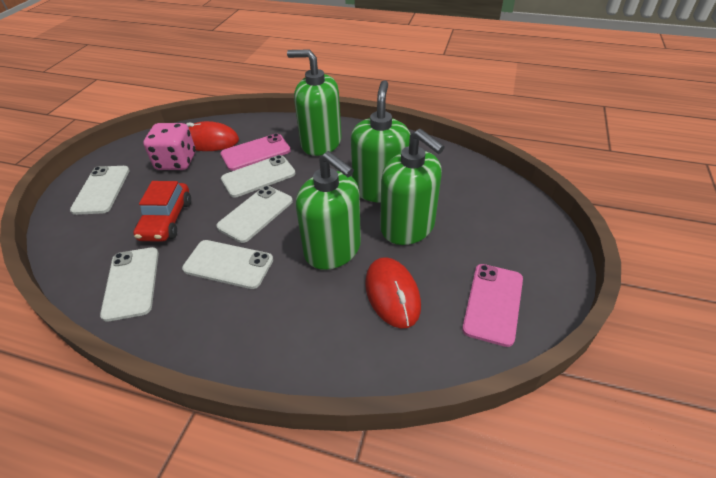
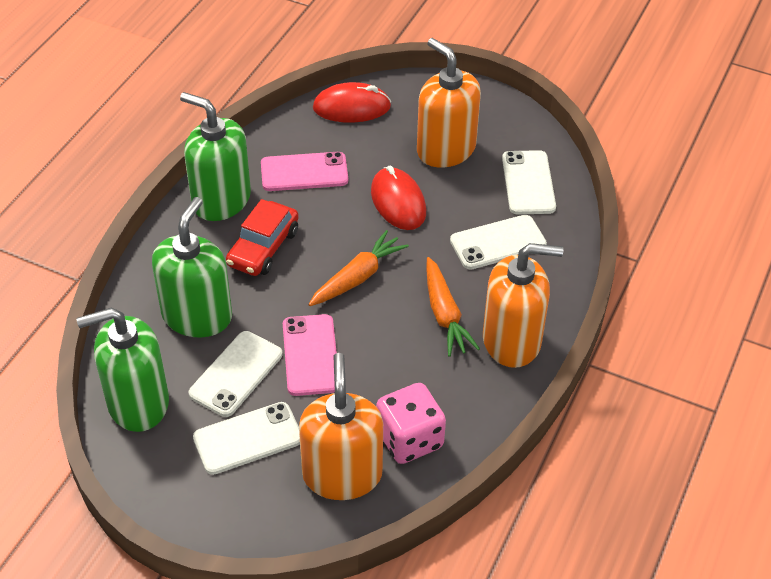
green soap dispenser: [287,49,342,156] [296,151,361,270] [351,80,411,203] [380,129,445,245] = 4 -> [76,308,169,432] [152,197,232,337] [180,92,251,221] = 3
orange carrot: none = 0 -> [308,230,409,306] [426,257,480,357] = 2
orange soap dispenser: none = 0 -> [299,353,383,500] [417,38,481,168] [483,243,563,368] = 3
white phone: [70,166,130,215] [100,247,159,322] [182,240,273,289] [216,186,293,243] [221,155,295,198] = 5 -> [189,331,283,417] [193,402,300,475] [450,215,547,270] [502,150,556,214] = 4

